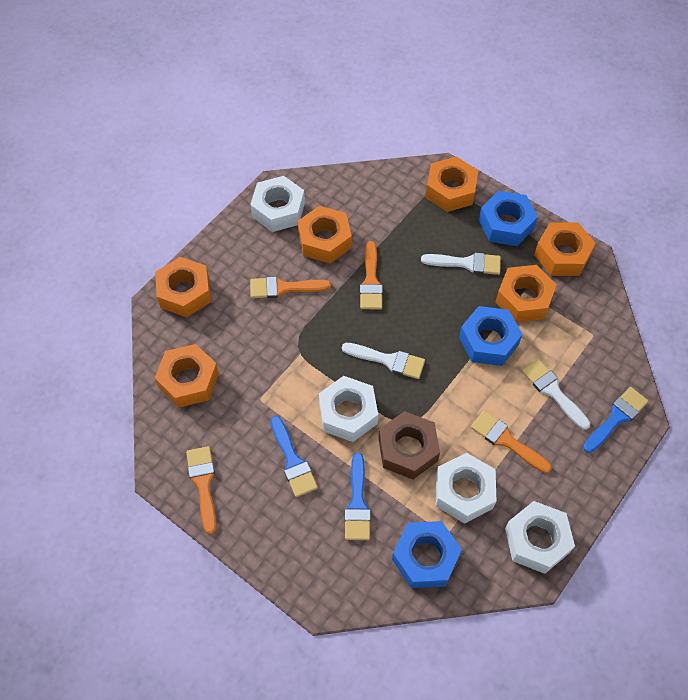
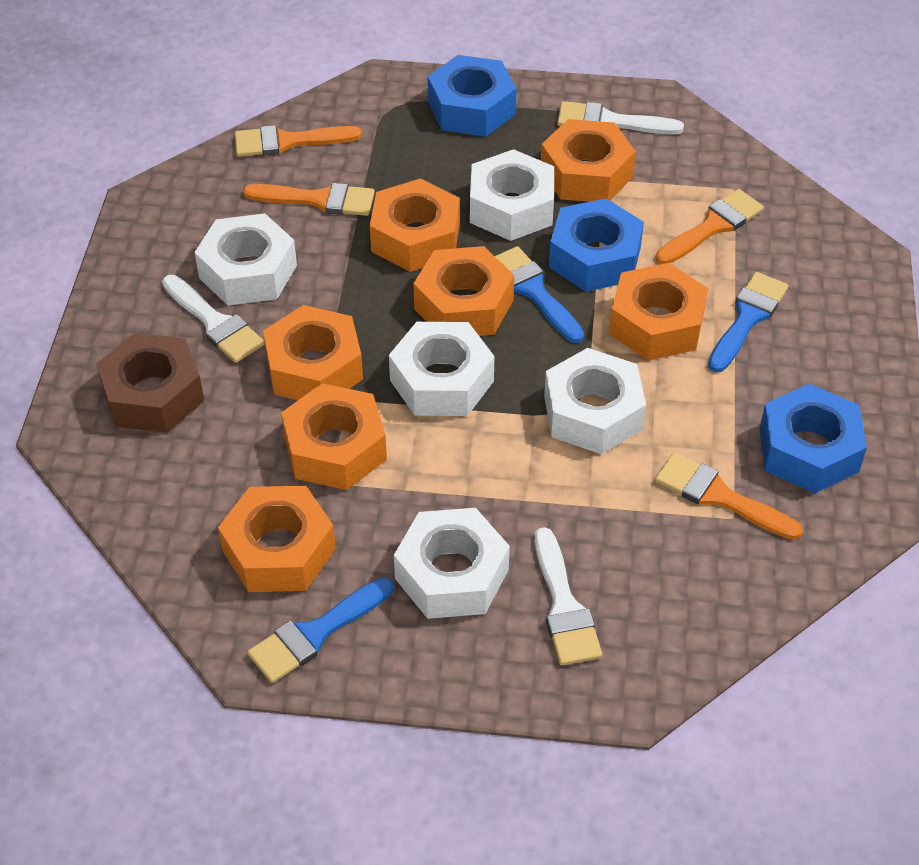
orange nut: [155,257,211,317] [155,344,219,408] [298,206,352,263] [425,156,478,212] [495,265,557,322] [534,222,596,276] = 6 -> [218,486,336,592] [263,305,363,400] [281,383,387,490] [370,178,460,272] [413,246,514,336] [541,119,636,202] [609,263,708,361] = 7
white nut: [250,176,305,232] [319,376,378,442] [436,453,496,524] [505,501,575,574] = 4 -> [195,213,297,306] [389,322,495,416] [394,508,510,619] [470,149,554,241] [544,348,646,454] = 5

